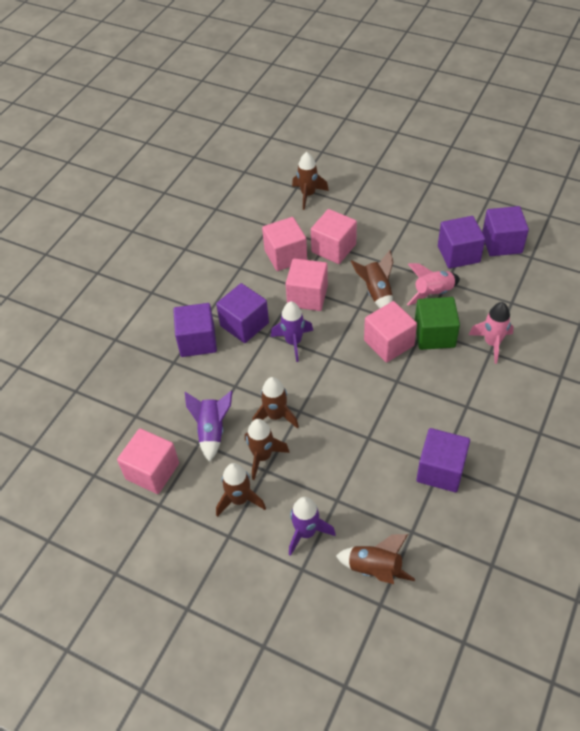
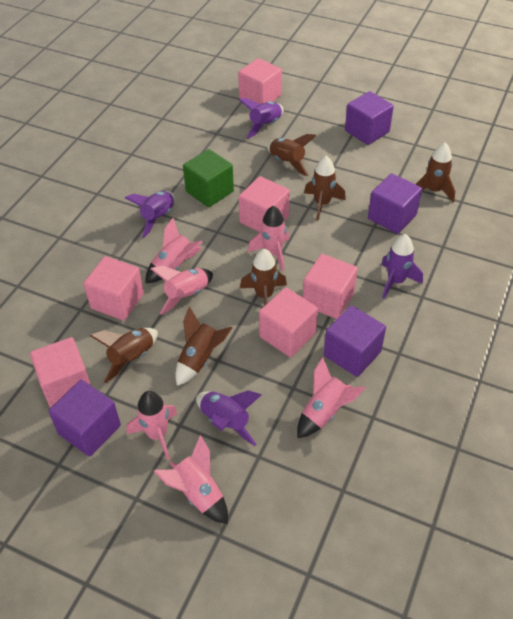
pink cube: [117,428,179,494] [262,217,307,271] [286,258,328,311] [311,209,357,264] [364,301,417,363] = 5 -> [30,337,91,408] [83,256,144,321] [238,58,282,104] [239,176,290,232] [259,287,318,357] [303,254,358,319] = 6
pink rocket: [407,263,460,306] [469,302,514,364] = 2 -> [126,391,178,461] [145,218,202,283] [151,266,213,315] [154,435,228,524] [248,206,289,272] [297,357,366,438] = 6
purple cube: [173,303,217,357] [216,283,269,343] [416,428,470,492] [438,216,485,269] [482,206,529,256] = 5 -> [48,380,121,457] [324,305,386,377] [345,91,394,145] [368,173,422,234] = 4
purple rocket: [185,391,232,462] [271,301,313,362] [289,497,336,556] = 3 -> [125,191,175,238] [196,390,261,446] [238,98,284,138] [381,234,423,299] = 4

